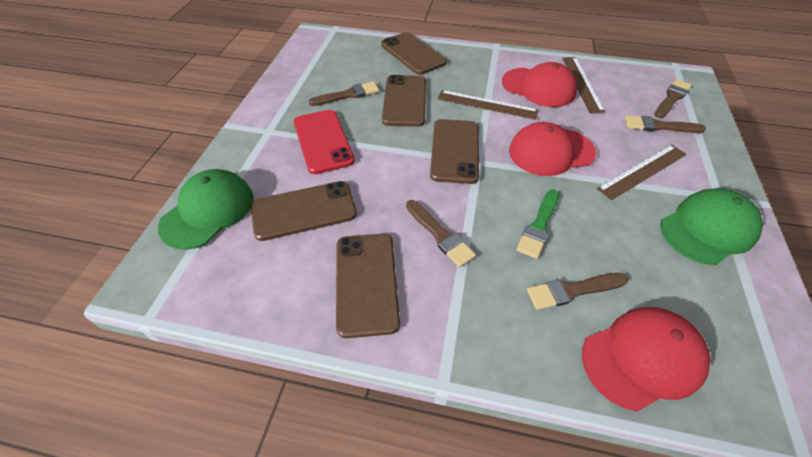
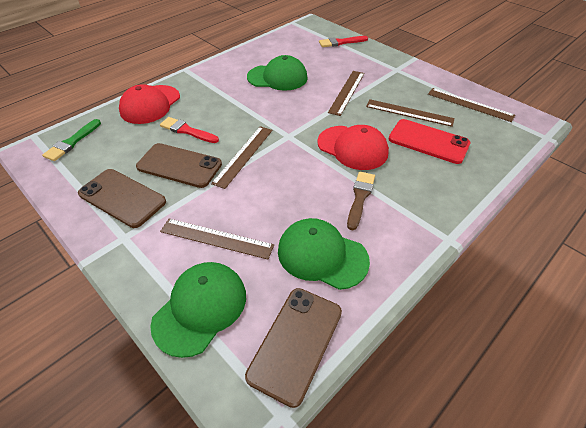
brown brush: [309,82,379,106] [406,200,476,267] [527,273,628,310] [624,116,706,133] [654,79,692,118] = 5 -> [347,172,375,230] = 1
brown phone: [251,181,357,241] [336,234,400,338] [381,32,446,75] [382,75,426,127] [430,119,479,184] = 5 -> [78,169,166,228] [136,143,222,188] [245,288,342,408] = 3
brown ruler: [437,90,538,120] [562,57,605,113] [597,145,687,200] = 3 -> [160,219,274,259] [211,126,272,189] [328,71,365,116] [366,99,455,127] [428,88,515,122] = 5
green cap: [158,169,254,250] [660,188,763,265] = 2 -> [150,262,246,358] [247,55,308,91] [278,218,370,290] = 3
red brush: none = 0 -> [160,117,219,143] [319,36,368,47] = 2
red cap: [502,62,577,107] [509,122,596,176] [582,307,710,412] = 3 -> [119,84,180,124] [317,125,389,170] = 2

